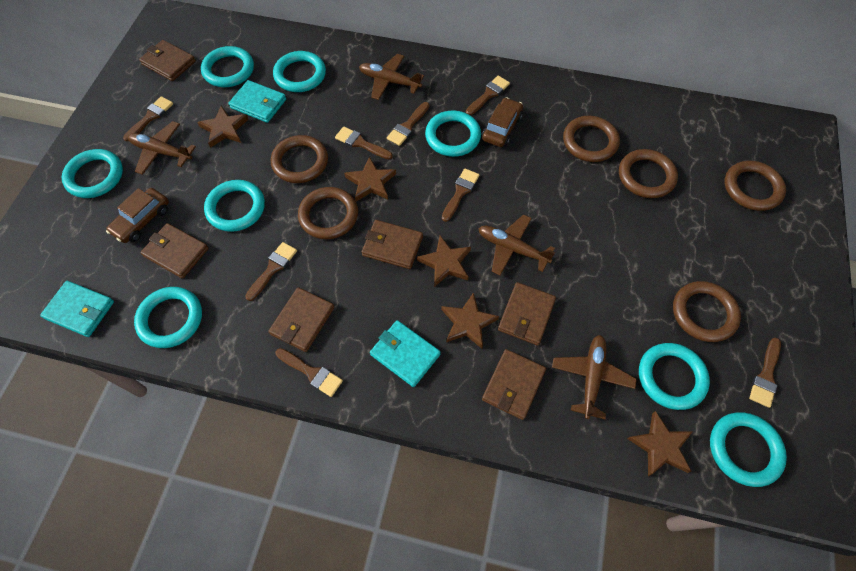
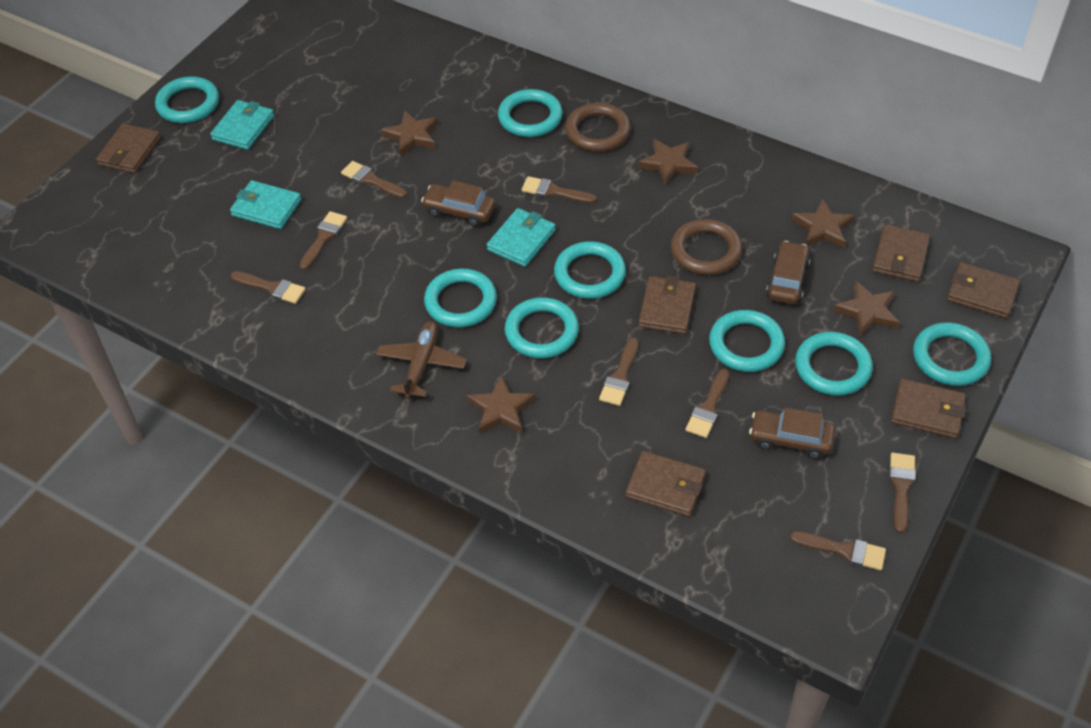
brown car: [106,188,169,243] [482,97,523,147] = 2 -> [421,181,495,227] [749,408,835,459] [766,241,810,304] = 3
brown plane: [128,121,196,175] [359,54,424,100] [478,214,555,275] [552,335,637,419] = 4 -> [376,321,467,399] = 1
brown ring: [271,135,328,183] [298,187,358,239] [563,116,620,162] [619,149,678,198] [673,281,741,342] [724,161,786,211] = 6 -> [565,103,631,152] [671,219,742,275] = 2

